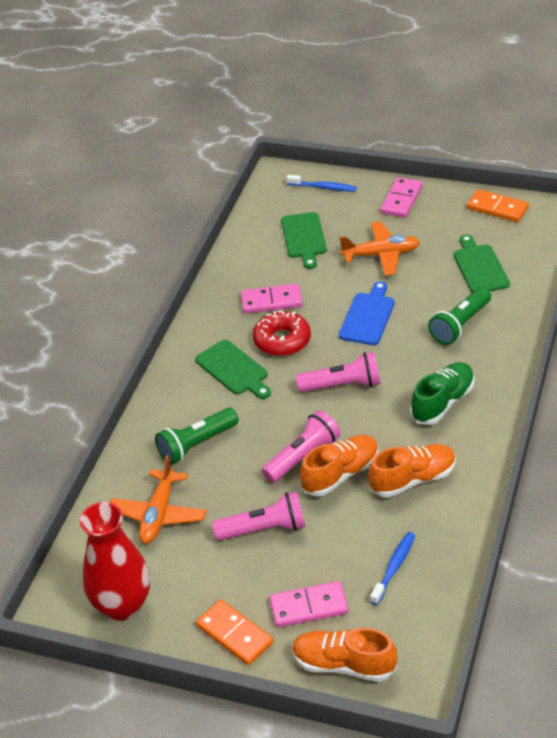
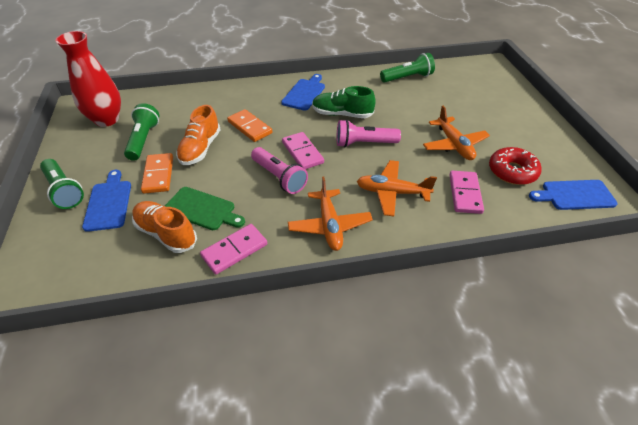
blue cutting board: [339,281,395,345] = 1 -> [82,170,131,232] [281,74,325,111] [529,180,618,210] = 3
blue toothbrush: [287,175,356,192] [370,532,415,605] = 2 -> none = 0
green cutting board: [195,340,271,399] [281,212,327,269] [453,235,510,293] = 3 -> [165,187,245,230] = 1
green flashlight: [155,408,239,465] [428,287,491,345] = 2 -> [40,159,84,209] [124,103,159,161] [380,53,435,83] = 3
orange plane: [110,455,207,544] [339,221,420,276] = 2 -> [288,177,373,251] [357,160,437,216] [423,106,490,160] = 3
orange shoe: [292,628,397,682] [300,435,379,496] [368,444,456,498] = 3 -> [132,201,197,253] [176,105,221,165] = 2
pink flashlight: [212,491,306,541] [262,410,341,483] [296,352,380,392] = 3 -> [251,147,308,194] [336,119,401,147] = 2

